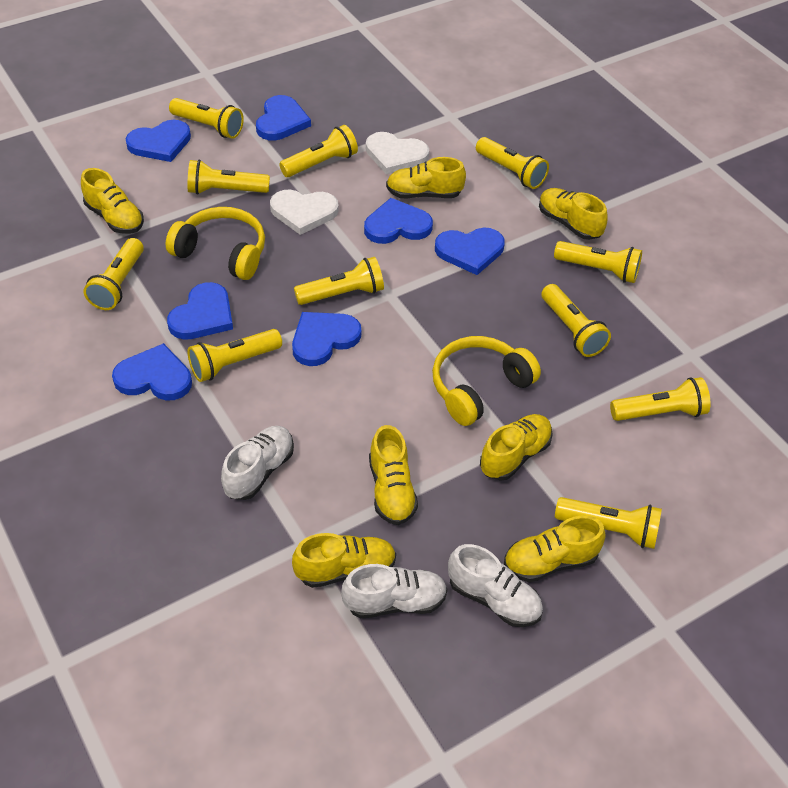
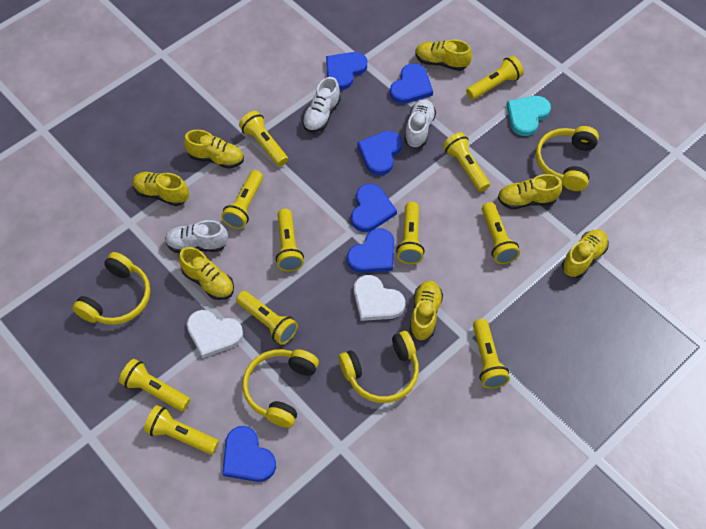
blue heart: [112,343,192,401] [126,120,191,162] [167,282,233,340] [256,95,311,141] [292,312,361,366] [364,198,433,244] [435,228,505,275] = 7 -> [222,426,276,482] [326,52,367,90] [347,228,394,273] [351,184,397,232] [358,131,402,175] [390,63,433,104] = 6
turquoise heart: none = 0 -> [507,96,551,136] = 1
yellow headphones: [166,207,265,280] [432,336,541,426] = 2 -> [72,252,150,325] [243,349,319,428] [339,331,419,403] [536,126,599,191] = 4

